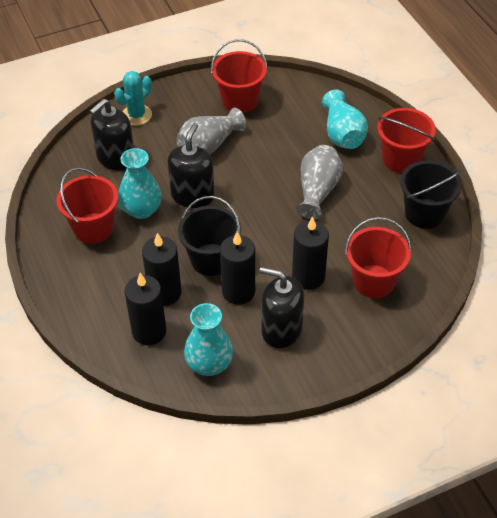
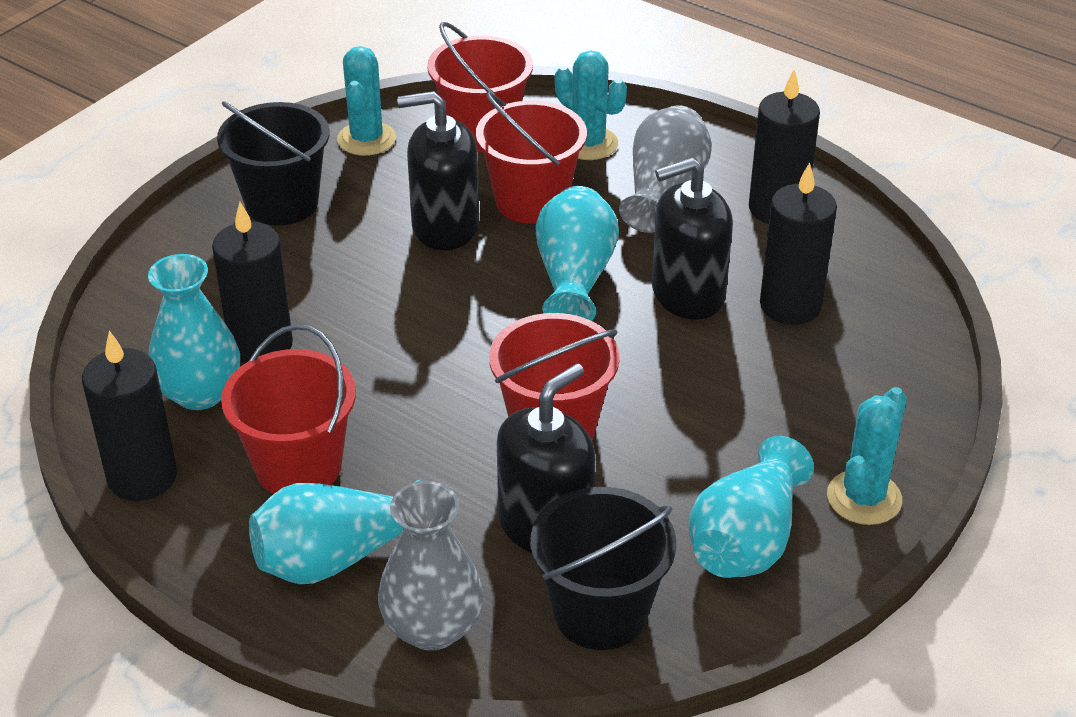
turquoise cactus: [114,71,152,126] = 1 -> [337,46,396,156] [555,50,627,160] [827,387,907,525] = 3
turquoise vase: [118,148,162,219] [184,303,233,376] [322,89,368,149] = 3 -> [148,254,240,410] [249,480,421,584] [536,186,619,321] [689,436,814,578] = 4

